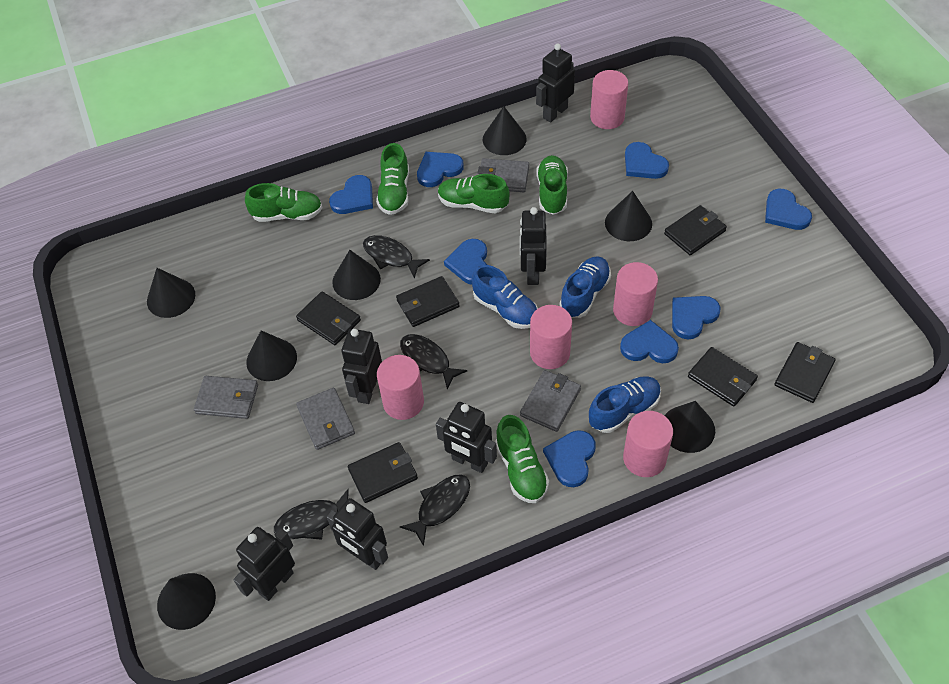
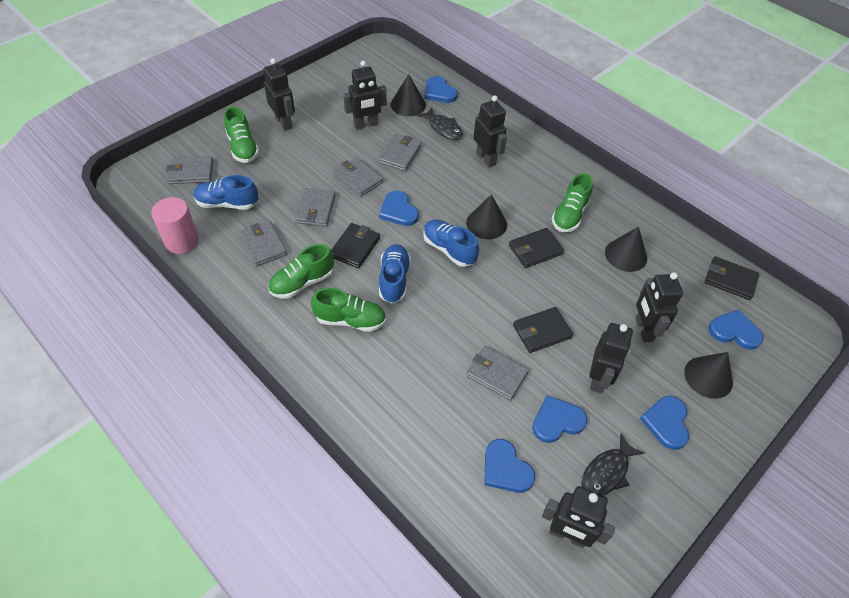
black cone: [147,268,195,318] [157,573,216,630] [246,330,297,381] [332,250,381,300] [483,106,527,155] [605,191,652,241] [664,401,715,453] = 7 -> [391,74,426,116] [466,194,507,239] [605,227,647,272] [684,352,733,399] = 4
black fish: [274,489,349,540] [363,235,430,279] [400,334,467,389] [400,475,470,546] = 4 -> [417,107,463,140] [581,434,644,496] = 2
black wallet: [296,291,361,345] [348,442,418,503] [396,276,459,327] [664,205,727,255] [688,347,758,406] [774,342,835,403] = 6 -> [331,223,380,268] [509,228,564,268] [513,307,573,353] [705,256,759,300] = 4
blue heart: [329,175,373,214] [417,152,464,187] [444,239,487,285] [543,430,596,487] [620,320,679,363] [625,142,669,179] [672,296,721,339] [765,189,812,230] = 8 -> [379,191,419,226] [424,76,458,103] [484,439,535,493] [532,396,587,443] [640,396,689,450] [708,309,763,350] = 6
green shoe: [245,183,323,222] [376,143,409,215] [438,174,509,214] [495,415,549,503] [536,155,568,215] = 5 -> [224,106,259,163] [268,244,334,299] [311,288,386,332] [552,173,593,232] = 4
grey wallet: [194,376,258,419] [296,388,355,450] [478,158,529,192] [520,370,581,432] = 4 -> [166,156,213,184] [239,221,287,267] [295,188,336,227] [333,157,383,197] [378,134,421,171] [466,346,529,401] = 6
pink cylinder: [377,355,424,420] [530,305,572,369] [590,70,628,129] [613,262,658,326] [623,411,673,477] = 5 -> [151,197,199,254] = 1

